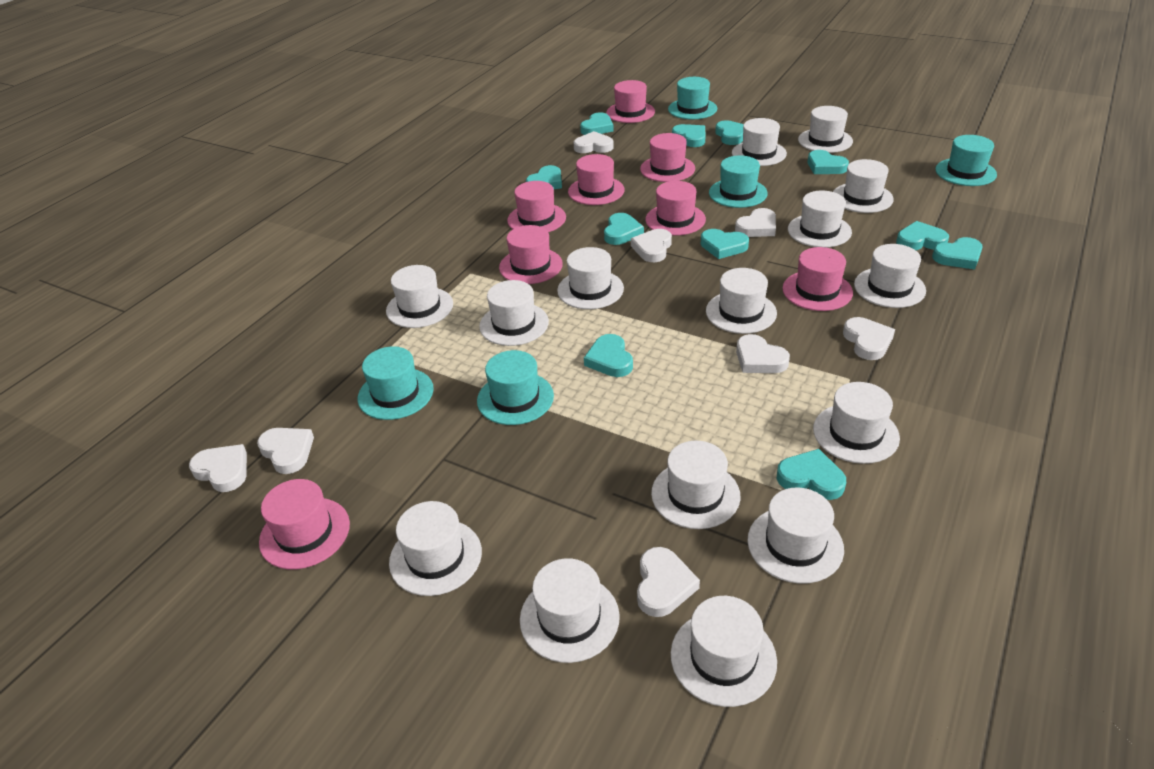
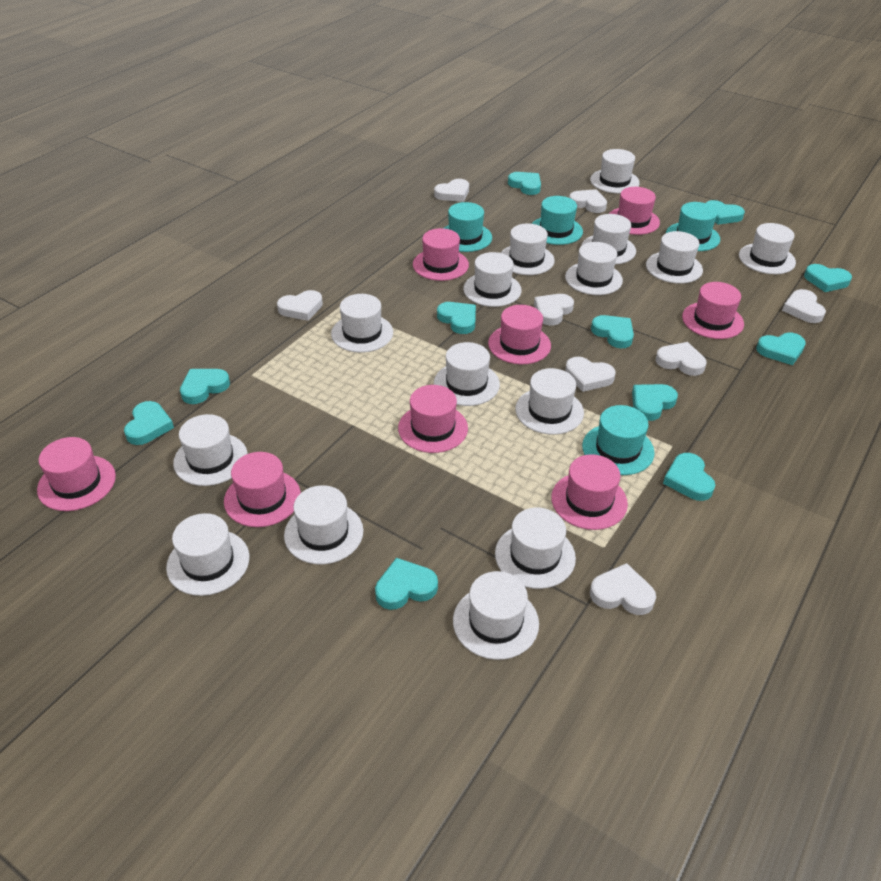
turquoise hat: [358,346,434,420] [477,350,554,425] [668,77,717,120] [709,155,768,208] [935,135,997,186] = 5 -> [444,202,492,252] [532,196,583,245] [582,405,655,475] [666,202,720,251] = 4

